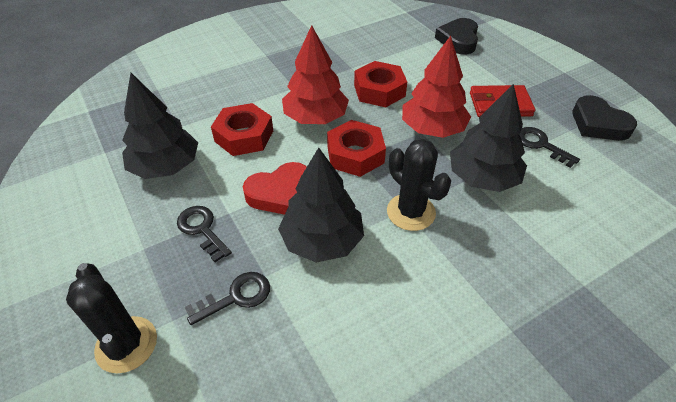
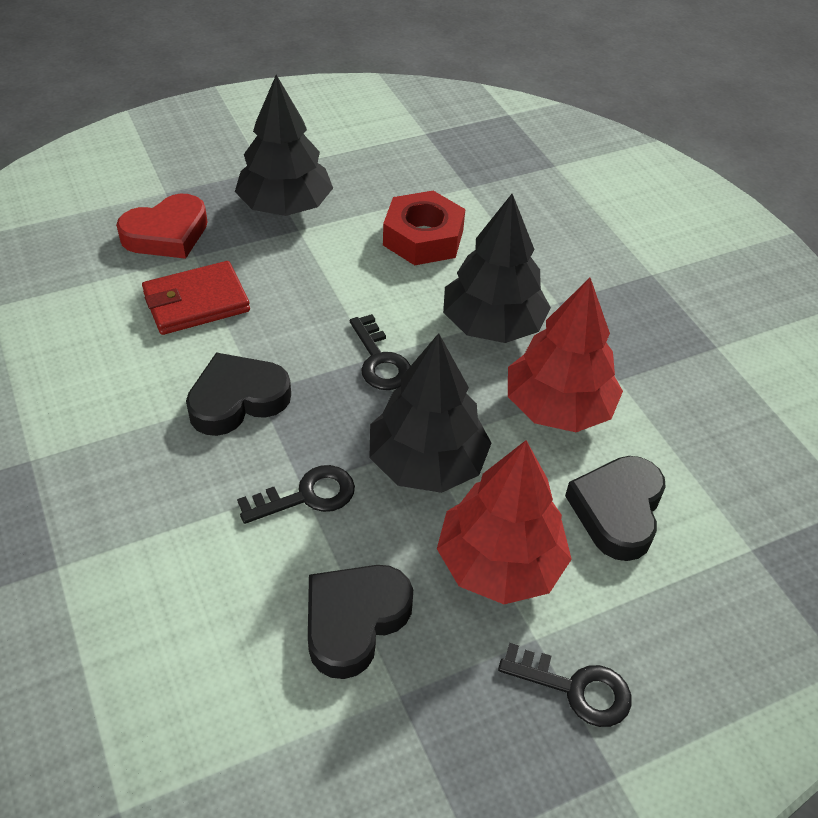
black cactus: [66,263,157,373] [387,139,451,231] = 2 -> none = 0
black heart: [435,18,478,54] [572,95,637,141] = 2 -> [186,352,291,436] [308,565,413,679] [565,456,666,561] = 3
red nut: [211,103,273,156] [327,120,386,177] [354,61,407,107] = 3 -> [383,191,465,265] = 1

